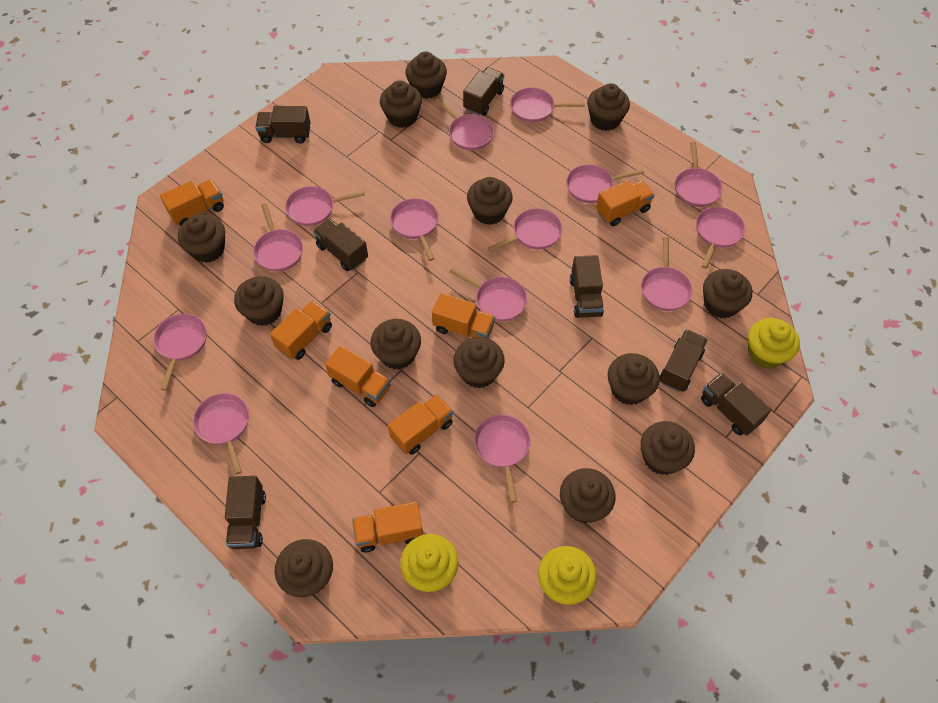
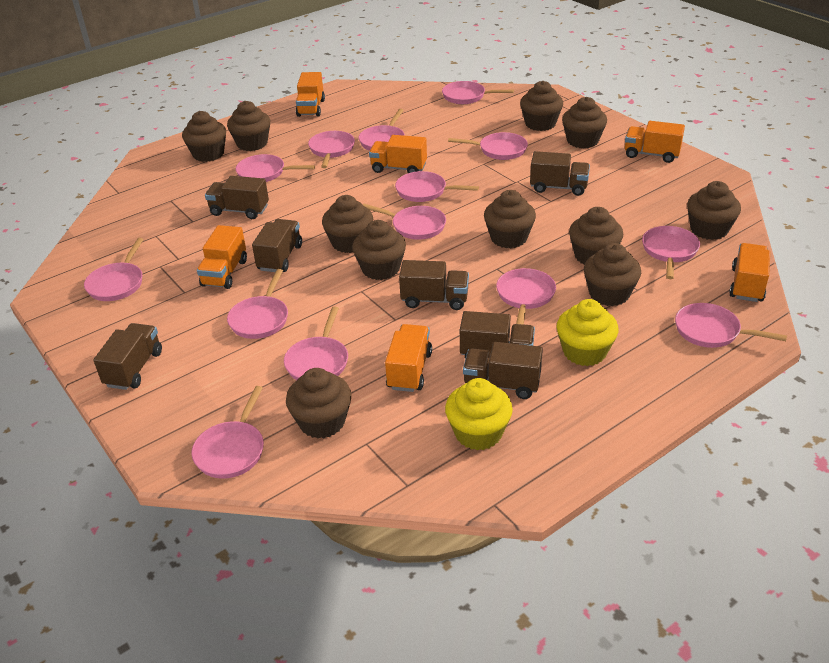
brown cupcake: [178,215,225,263] [234,276,284,326] [275,539,333,597] [370,319,421,370] [380,80,422,128] [405,52,447,99] [453,337,505,388] [467,177,513,225] [560,468,616,523] [587,83,630,131] [608,353,660,405] [640,421,695,475] [703,269,752,318] = 13 -> [182,111,226,162] [227,101,270,151] [286,368,352,439] [322,195,373,253] [352,220,406,280] [484,190,536,248] [520,81,563,131] [562,97,607,148] [569,207,623,265] [584,243,641,306] [687,181,741,240] = 11
orange truck: [160,179,224,226] [270,300,332,360] [325,346,391,407] [352,502,423,552] [388,394,453,455] [432,293,495,338] [596,180,654,226] = 7 -> [197,225,247,289] [296,72,325,117] [369,135,427,173] [385,324,432,392] [625,121,685,163] [729,243,770,302] = 6
yellow cupcake: [400,534,459,592] [538,546,597,605] [748,318,800,369] = 3 -> [445,378,513,450] [557,299,619,366] = 2

